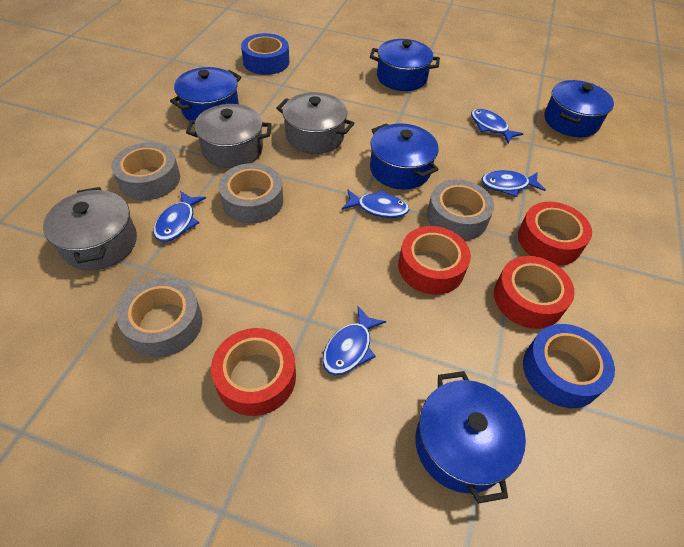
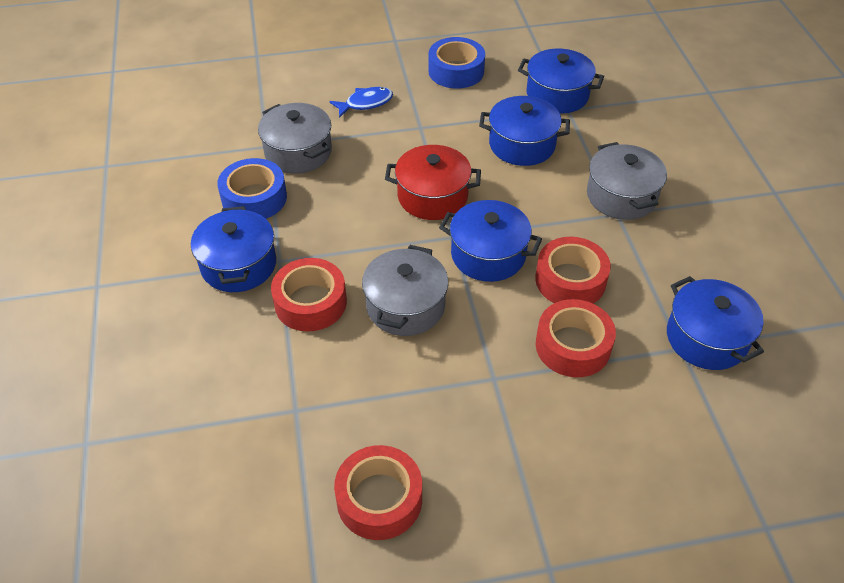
blue fish: [153,191,206,242] [322,306,386,375] [342,189,409,218] [471,109,523,143] [481,170,546,197] = 5 -> [329,87,393,118] = 1
grey tape: [111,142,180,200] [117,278,203,358] [219,163,283,223] [427,179,494,241] = 4 -> none = 0
red pot: none = 0 -> [385,145,481,220] = 1

